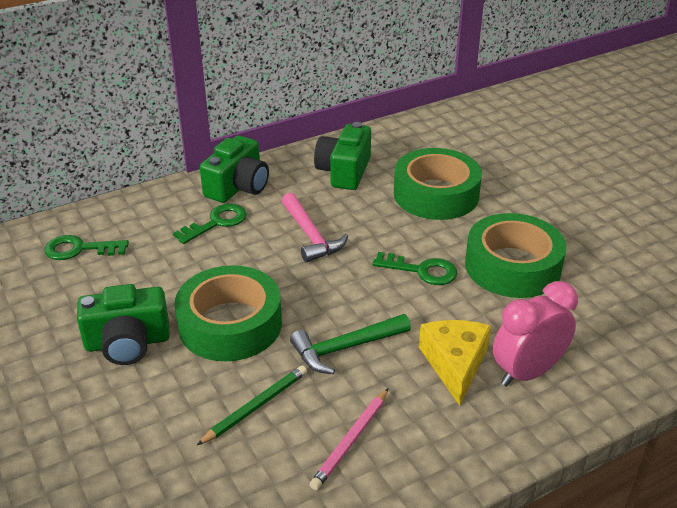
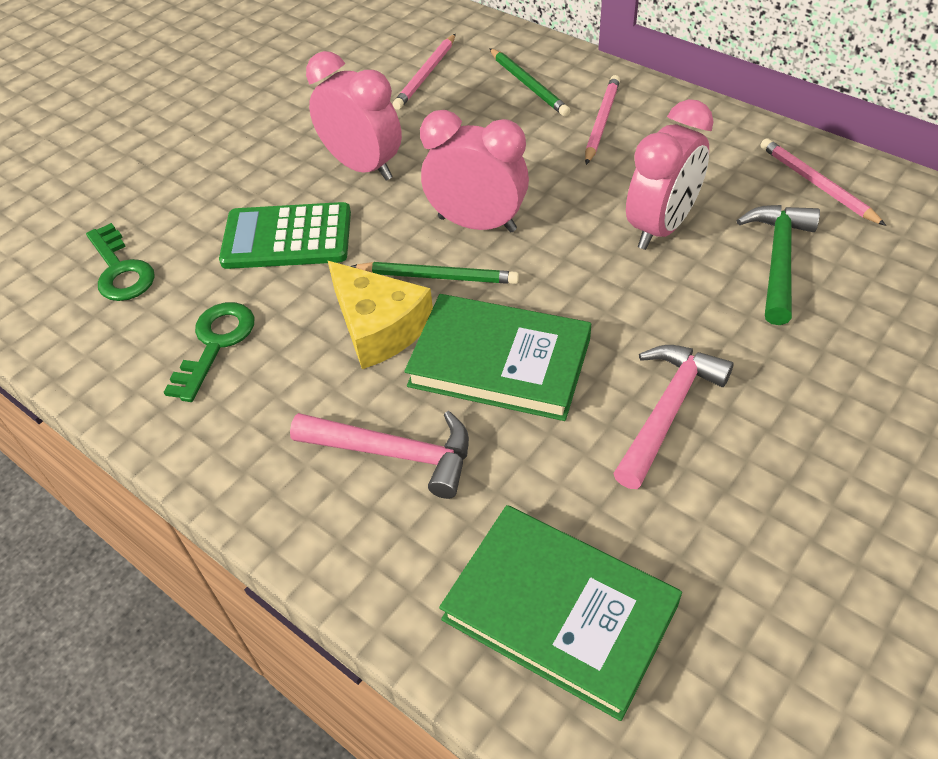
green book: none = 0 -> [404,294,591,421] [439,505,682,721] = 2
green calculator: none = 0 -> [219,202,351,269] = 1
green camera: [77,284,170,365] [200,135,269,203] [314,122,371,190] = 3 -> none = 0
green key: [44,235,129,260] [173,204,247,244] [372,252,457,285] = 3 -> [86,223,155,301] [164,302,254,402] = 2
green pencil: [197,365,307,445] = 1 -> [350,262,519,284] [489,48,570,116] = 2
green tape: [175,265,282,361] [394,148,482,220] [465,213,567,298] = 3 -> none = 0
pink clock: [493,281,578,387] = 1 -> [306,51,402,181] [420,110,529,232] [626,99,714,250] = 3
pink hammer: [282,193,348,263] = 1 -> [290,411,469,499] [613,345,734,489] = 2
pink pencil: [309,388,389,490] = 1 -> [393,34,456,110] [585,75,620,165] [760,138,886,226] = 3

